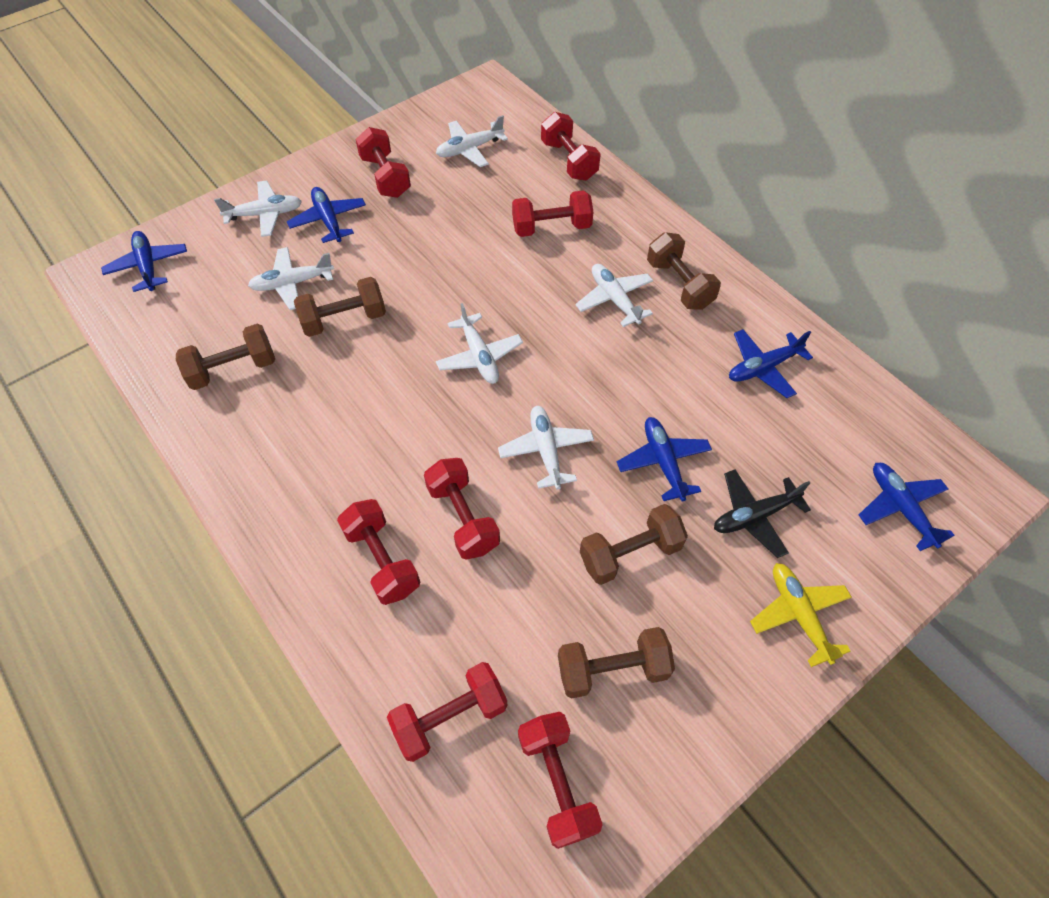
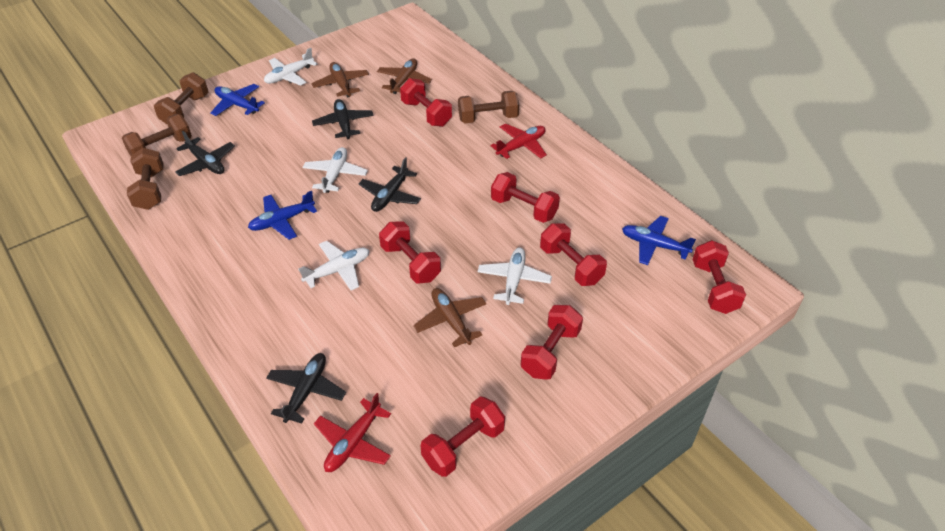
black plane: [714,469,811,558] = 1 -> [175,131,235,176] [266,353,346,424] [312,99,374,139] [359,157,421,212] = 4
blue plane: [101,231,187,292] [287,187,366,243] [617,417,712,502] [729,329,813,398] [859,463,955,551] = 5 -> [210,84,265,116] [248,191,317,240] [622,216,696,265] = 3
brown dumbbell: [176,324,275,390] [294,277,386,337] [558,627,675,699] [580,504,688,585] [647,232,721,310] = 5 -> [122,114,192,156] [127,148,164,210] [154,72,209,125] [458,91,519,123] = 4
brown plane: none = 0 -> [311,62,369,98] [377,59,432,94] [413,288,487,347] = 3
red plane: none = 0 -> [314,393,391,472] [490,123,547,159] = 2
white plane: [214,180,302,237] [248,247,334,310] [436,115,508,167] [436,303,523,384] [498,406,594,490] [575,264,653,327] = 6 -> [264,48,318,86] [298,241,370,290] [303,147,368,193] [477,248,552,305] = 4
yellow plane: [750,563,852,667] = 1 -> none = 0

